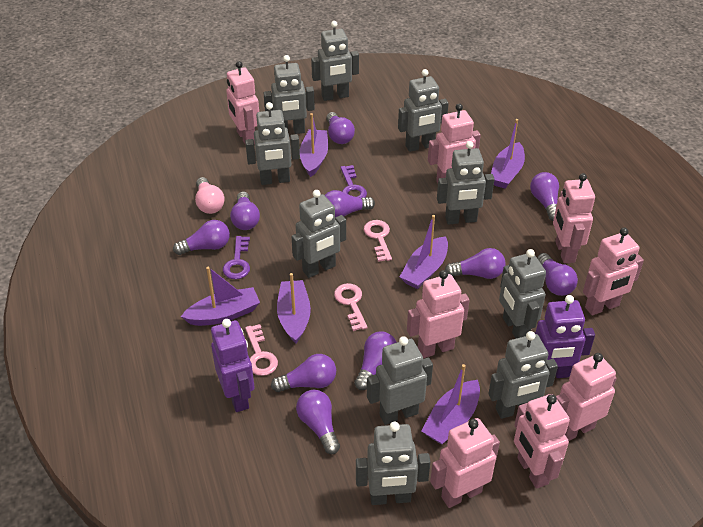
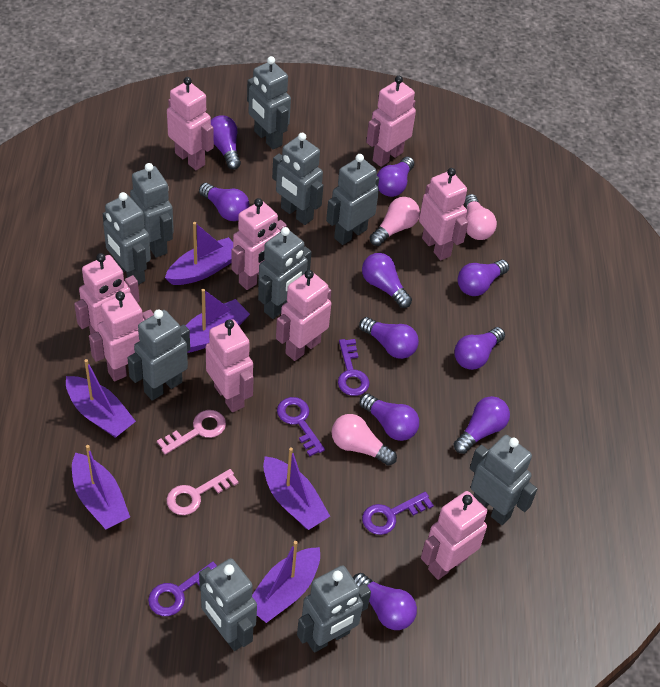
pink key: [245,324,278,376] [334,283,368,331] [364,220,392,262] = 3 -> [157,410,226,455] [166,469,239,515] = 2
pink light bulb: [195,177,225,214] = 1 -> [332,414,397,466] [370,197,420,246] [464,194,497,240] = 3
pink robot: [226,61,259,145] [407,270,469,358] [428,103,481,183] [430,418,500,508] [514,394,570,489] [553,173,595,263] [556,353,617,441] [583,228,644,315] = 8 -> [74,253,140,334] [89,291,154,381] [167,77,214,170] [206,319,254,412] [231,198,287,290] [276,270,331,361] [366,76,416,167] [419,168,468,260] [421,491,488,580] = 9
purple key: [223,236,250,279] [340,165,367,198] = 2 -> [148,562,217,616] [277,397,325,456] [338,339,370,396] [362,492,434,535] = 4
purple robot: [211,319,254,412] [534,295,595,378] = 2 -> none = 0

